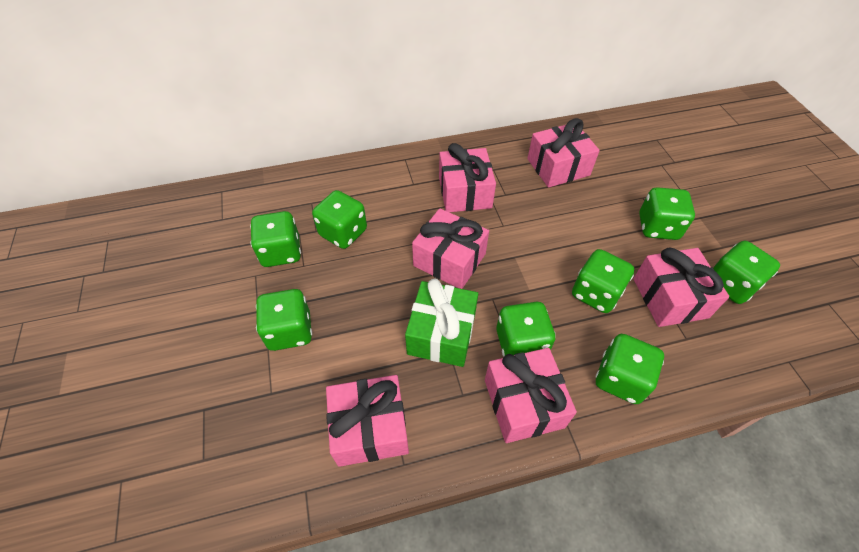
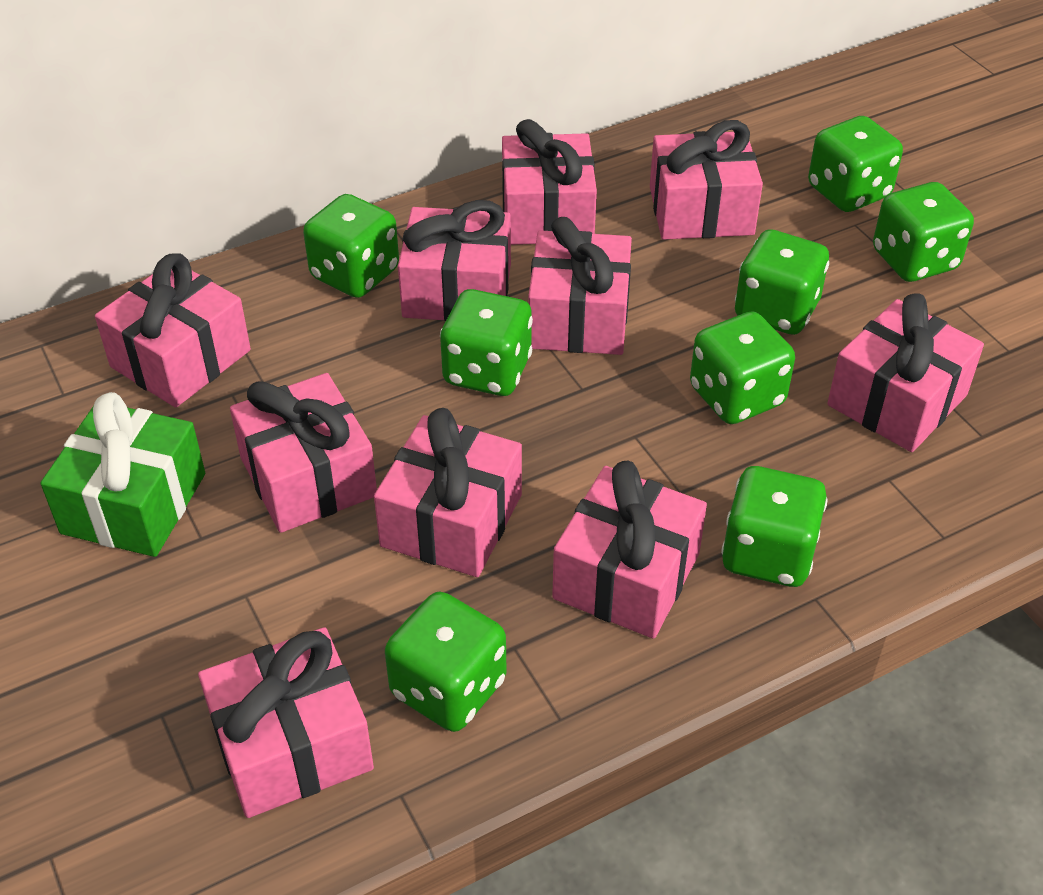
pink gift: [326,375,409,467] [412,208,489,289] [439,143,496,212] [485,348,577,443] [527,118,600,188] [633,247,729,327] = 6 -> [95,253,251,408] [198,627,374,818] [230,373,377,533] [374,408,522,577] [398,200,511,321] [502,119,597,245] [528,217,632,355] [552,461,707,639] [650,120,763,240] [827,293,984,452] = 10

